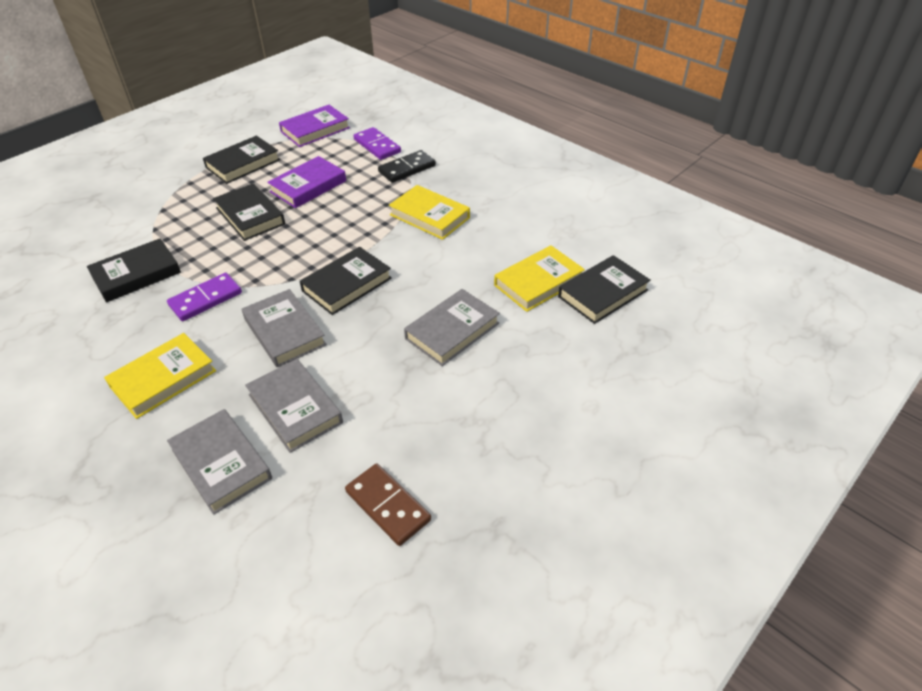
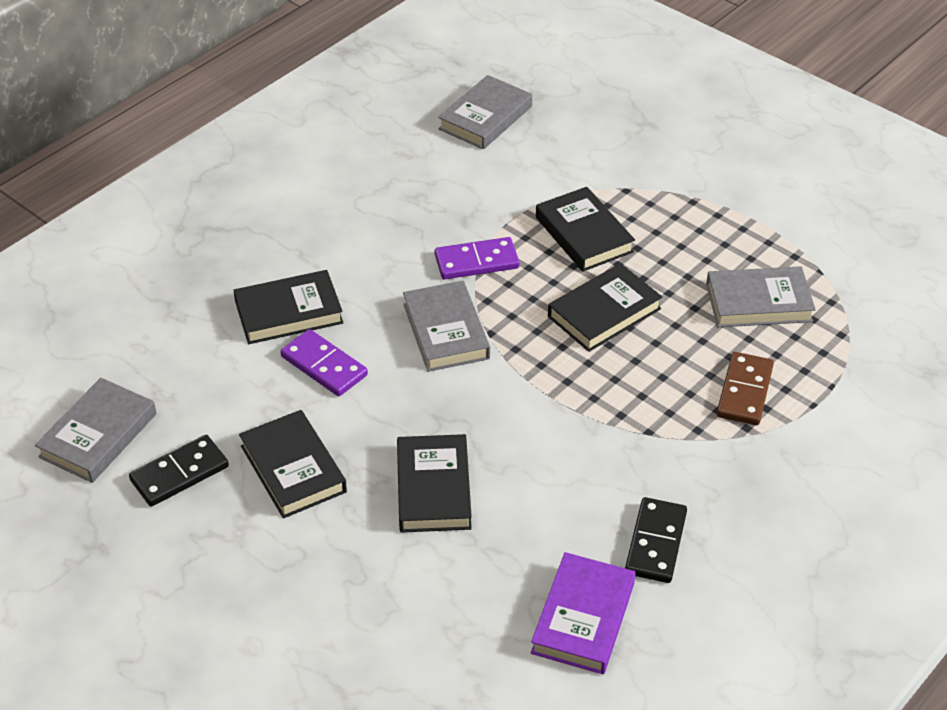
black domino: [378,150,436,183] = 1 -> [129,435,229,507] [625,497,687,583] = 2
purple book: [267,156,346,208] [279,105,350,147] = 2 -> [531,552,636,674] = 1
yellow book: [104,333,216,419] [389,185,470,240] [494,245,585,312] = 3 -> none = 0

